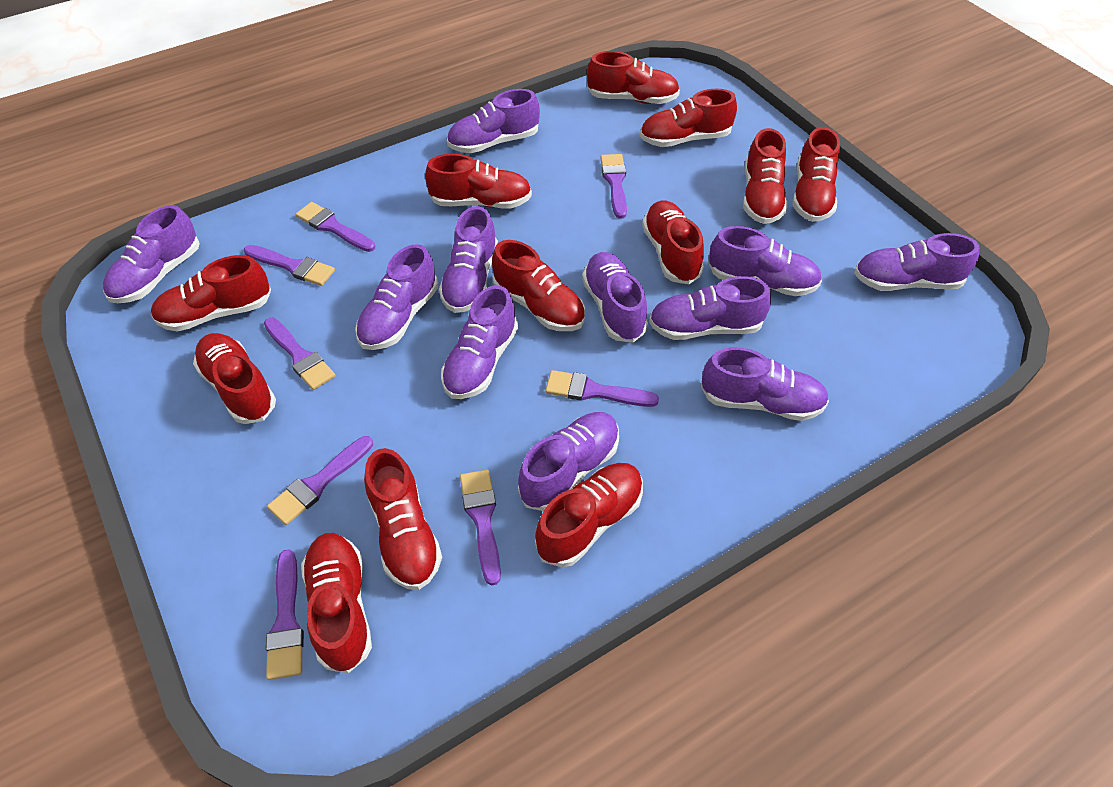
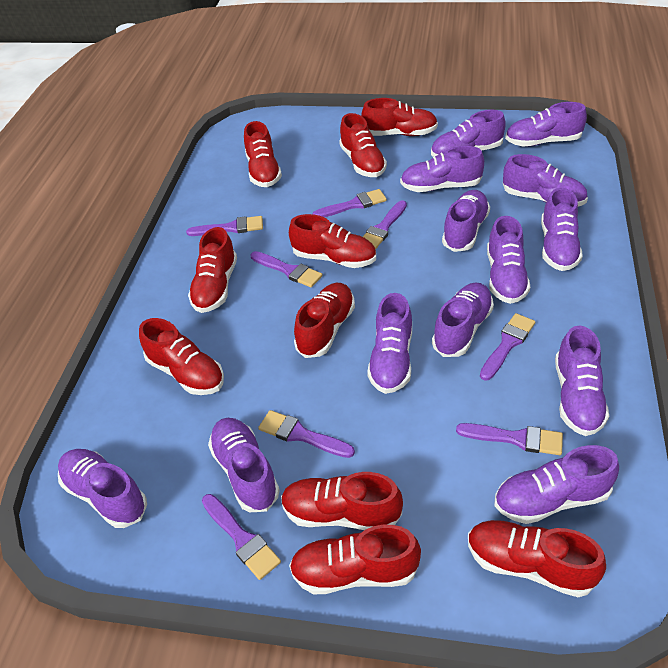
purple shoe: [103,205,200,303] [355,244,438,350] [439,206,498,313] [441,285,518,399] [447,89,540,153] [518,412,619,511] [582,252,648,343] [649,276,771,340] [701,347,829,421] [708,226,822,296] [854,233,979,291] = 11 -> [58,449,147,528] [208,418,280,512] [367,293,412,394] [400,146,484,192] [431,110,506,156] [432,282,494,357] [442,190,490,252] [487,216,530,304] [494,445,619,524] [503,154,588,206] [505,102,587,147] [541,188,583,271] [555,325,609,436] = 13
red shoe: [151,255,271,332] [193,333,276,424] [301,533,372,673] [364,448,442,590] [425,154,532,209] [492,240,585,331] [535,463,643,567] [587,51,680,104] [640,89,737,147] [642,201,704,284] [743,128,787,224] [792,127,840,222] = 12 -> [139,318,224,395] [188,227,237,313] [244,121,282,187] [281,472,403,530] [289,214,376,268] [289,525,421,594] [294,283,355,358] [339,113,387,177] [361,98,438,136] [468,520,606,597] = 10

